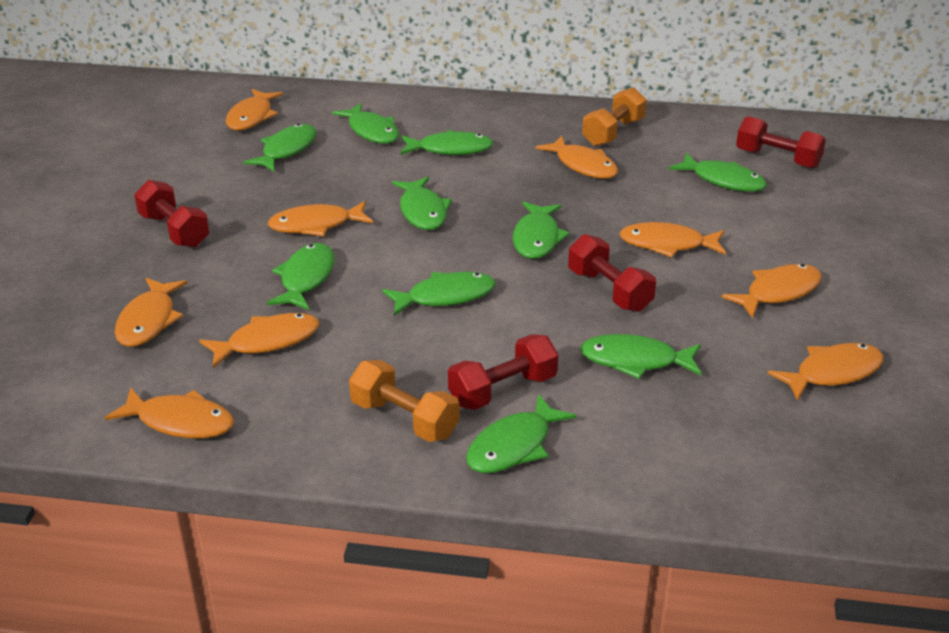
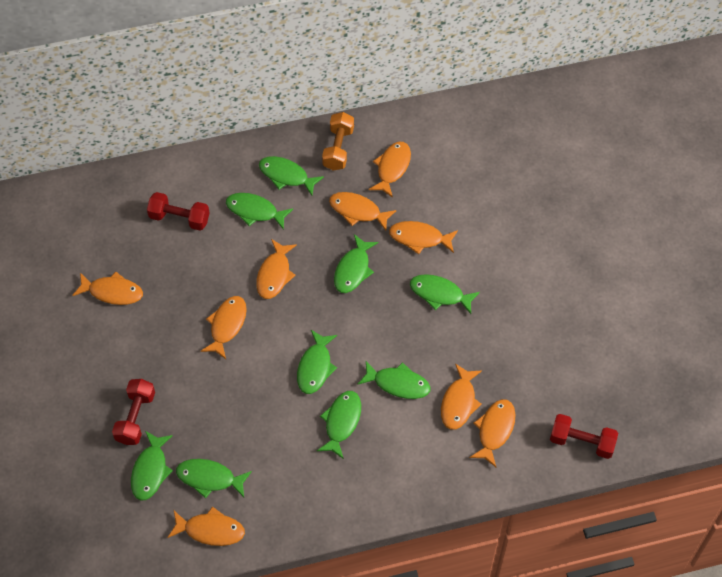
green fish: [243,124,316,172] [267,243,334,310] [332,103,399,144] [382,272,495,316] [392,177,452,230] [400,130,493,155] [466,394,577,473] [513,202,570,259] [580,334,701,379] [669,153,767,192] = 10 -> [131,431,173,501] [176,459,252,498] [226,193,293,230] [259,156,324,196] [297,330,337,394] [317,391,361,459] [334,234,378,293] [357,361,430,399] [410,274,480,314] = 9
orange dumbbell: [349,360,460,442] [582,87,647,147] = 2 -> [322,112,354,171] = 1
red dumbbell: [134,180,210,248] [448,334,558,410] [568,234,656,312] [736,116,826,169] = 4 -> [112,379,155,445] [147,192,210,231] [550,414,618,459] = 3

